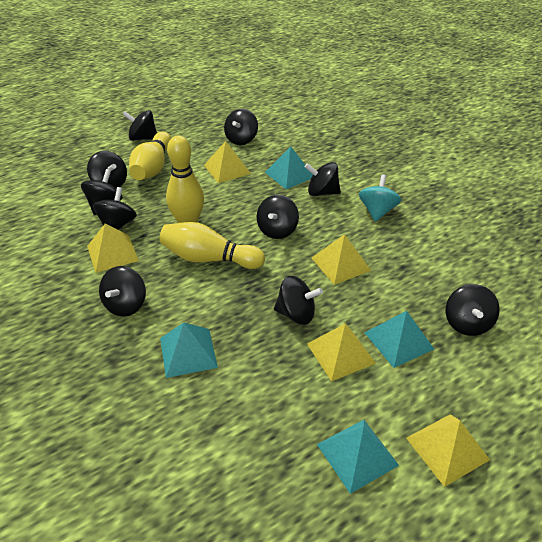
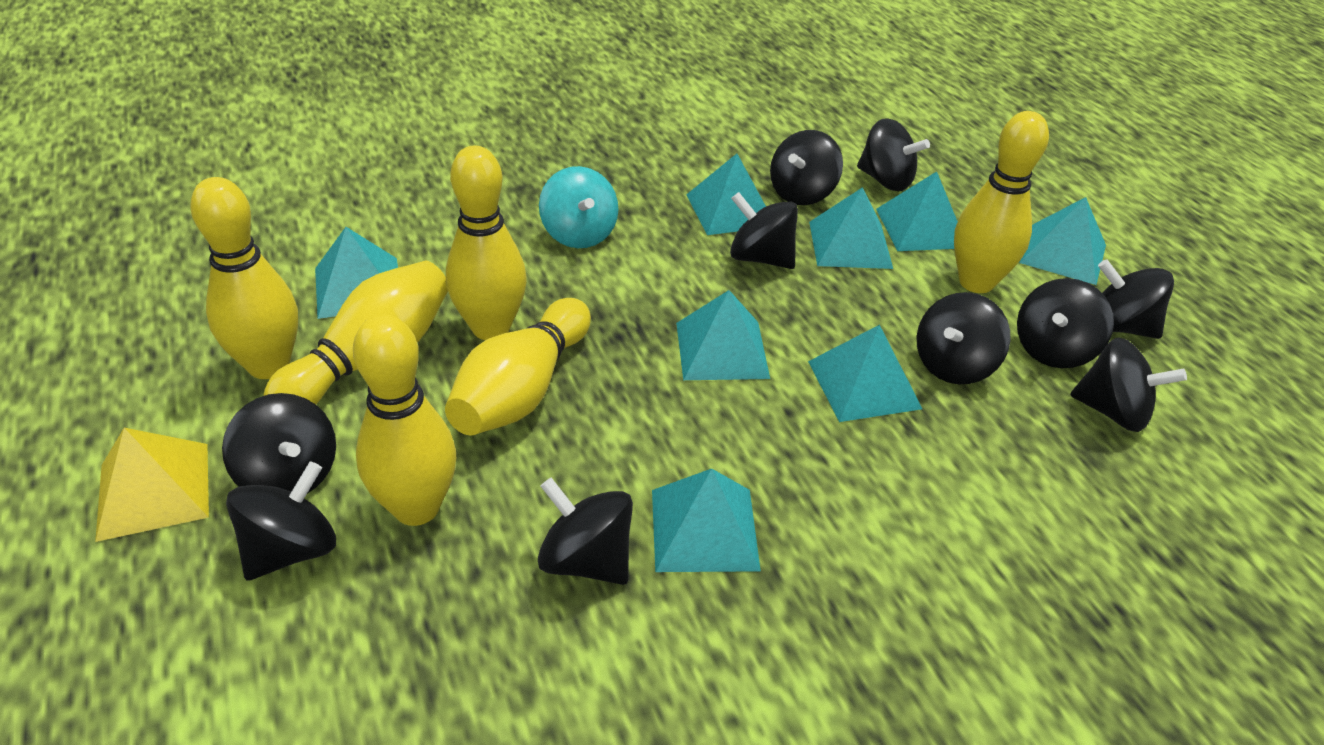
turquoise pyramid: [160,323,218,378] [265,146,313,189] [317,420,399,494] [365,311,434,368] = 4 -> [315,227,398,319] [652,469,761,572] [676,290,770,380] [686,154,766,235] [808,325,922,422] [809,187,893,269] [876,171,958,251] [1019,197,1106,285] = 8
yellow bowling pin: [129,132,171,180] [159,222,265,269] [166,135,204,223] = 3 -> [190,177,298,379] [263,261,448,404] [353,314,456,526] [445,298,591,435] [446,146,527,340] [954,111,1049,293] = 6
yellow pyramid: [87,224,139,273] [204,141,251,183] [307,323,376,382] [312,234,371,285] [406,414,490,487] = 5 -> [95,428,209,542] = 1

